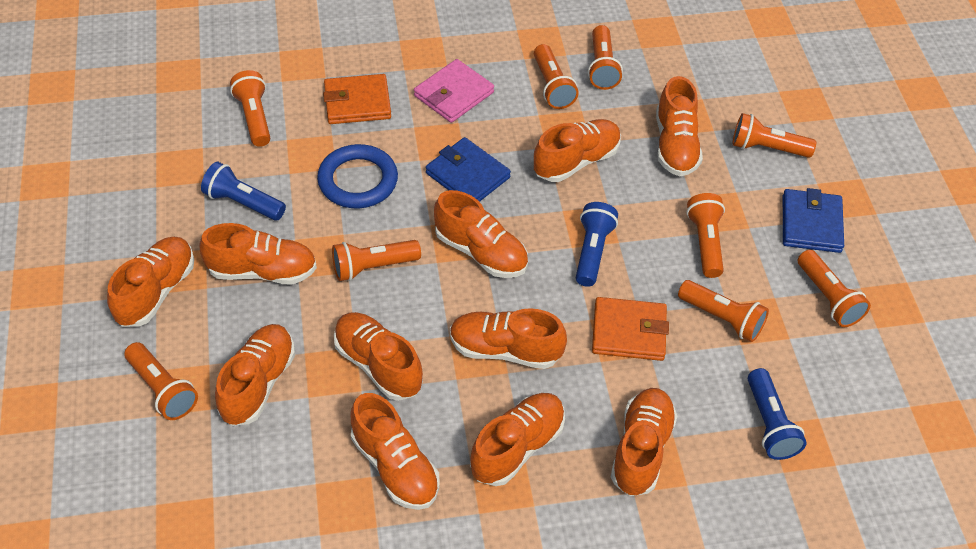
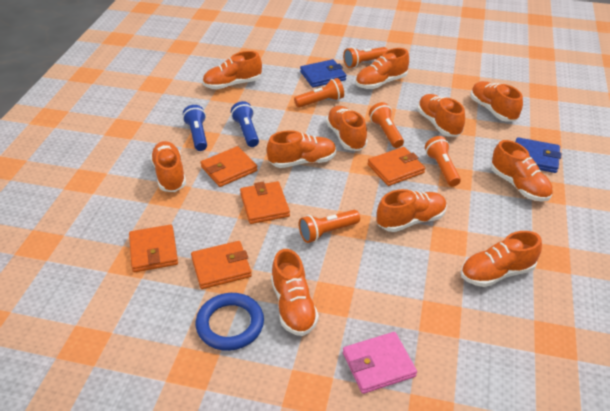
blue flashlight: [201,162,286,220] [576,202,618,287] [748,368,807,460] = 3 -> [183,105,207,151] [231,101,259,147] = 2
orange flashlight: [124,342,198,420] [230,70,270,147] [332,240,421,281] [534,44,579,109] [588,25,623,90] [678,280,769,342] [686,193,725,278] [733,113,816,158] [798,250,871,327] = 9 -> [294,78,344,108] [299,210,360,243] [343,47,388,68] [369,102,404,148] [425,136,461,187] = 5
orange wallet: [323,74,391,124] [592,297,669,361] = 2 -> [129,225,178,272] [191,241,252,289] [201,146,258,187] [240,181,290,224] [368,147,425,186] = 5

